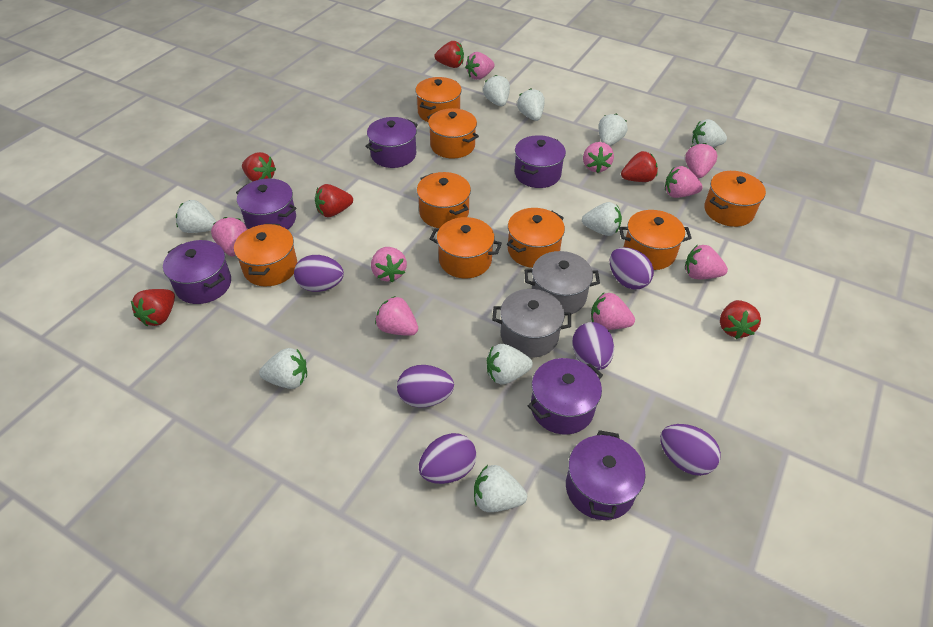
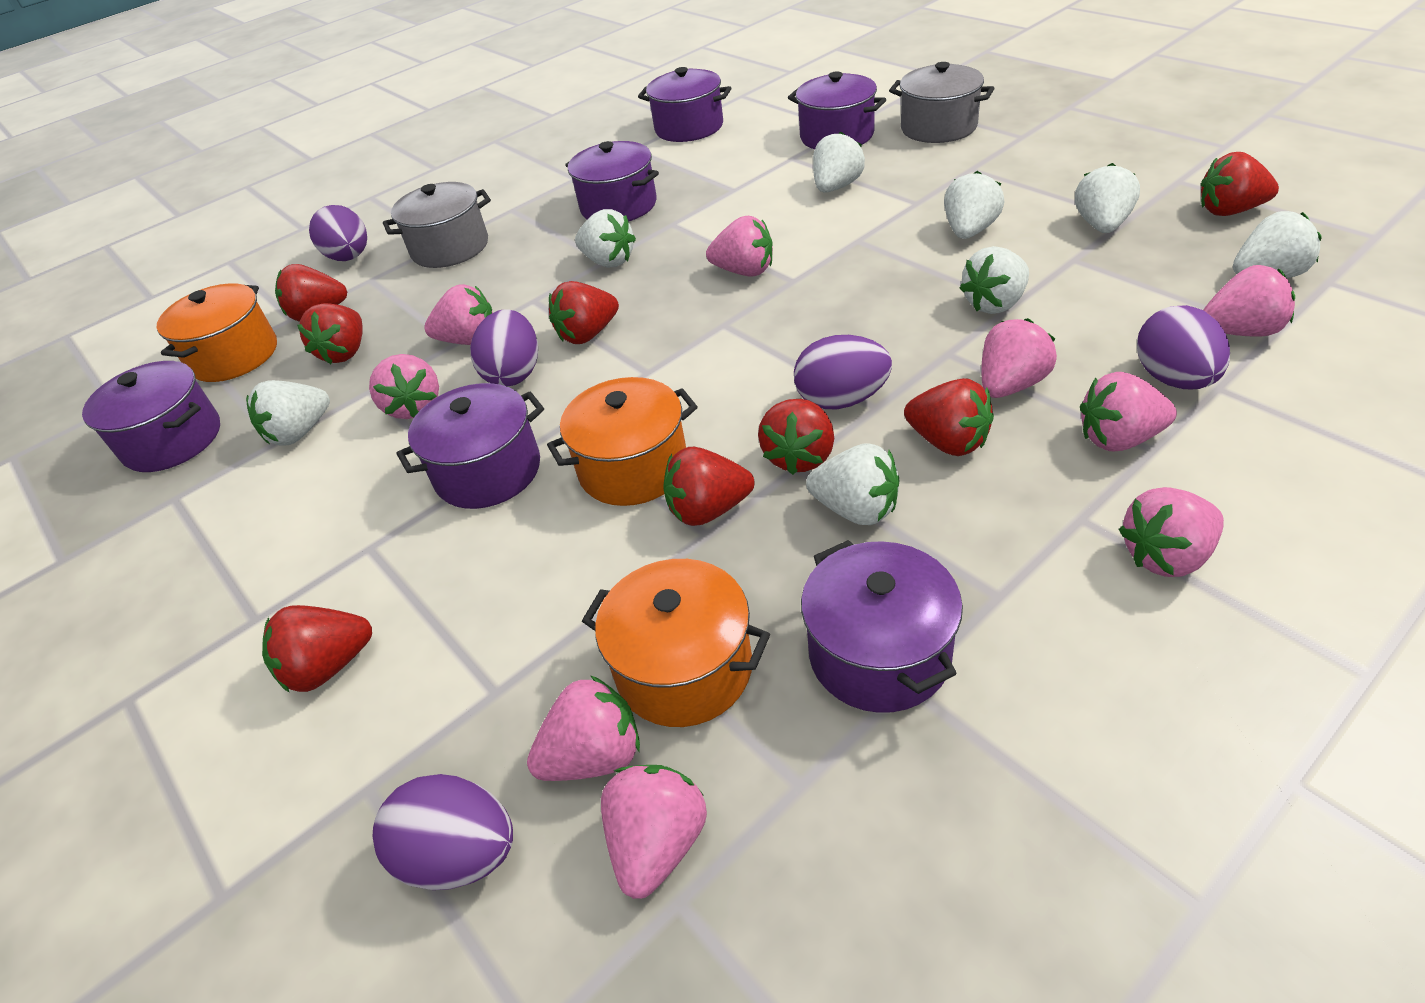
orange pot: [234,224,298,286] [415,77,462,122] [417,172,471,228] [427,108,479,159] [430,217,502,278] [507,208,565,268] [619,210,692,270] [704,171,766,227] = 8 -> [157,283,277,382] [547,377,698,506] [582,559,770,727] = 3
purple egg: [294,255,344,292] [397,365,454,407] [419,433,477,484] [572,322,614,370] [610,247,654,290] [660,424,721,476] = 6 -> [309,205,367,261] [373,774,513,890] [470,309,538,386] [794,335,892,409] [1137,305,1230,389] = 5
red strawberry: [131,289,175,326] [242,152,276,182] [315,184,353,217] [434,41,464,68] [621,151,658,182] [720,300,761,339] = 6 -> [262,605,372,693] [275,264,347,321] [297,303,363,364] [549,281,619,344] [663,447,755,526] [758,399,834,475] [904,378,994,456] [1201,152,1279,216] = 8
white strawberry: [176,200,217,233] [259,348,307,389] [474,465,527,512] [483,75,510,106] [487,344,533,385] [517,88,545,121] [582,202,622,236] [598,114,628,146] [692,119,727,147] = 9 -> [246,380,330,446] [575,209,636,268] [806,444,899,525] [813,131,865,193] [944,171,1005,239] [959,246,1029,314] [1075,163,1140,233] [1233,211,1322,278] = 8

